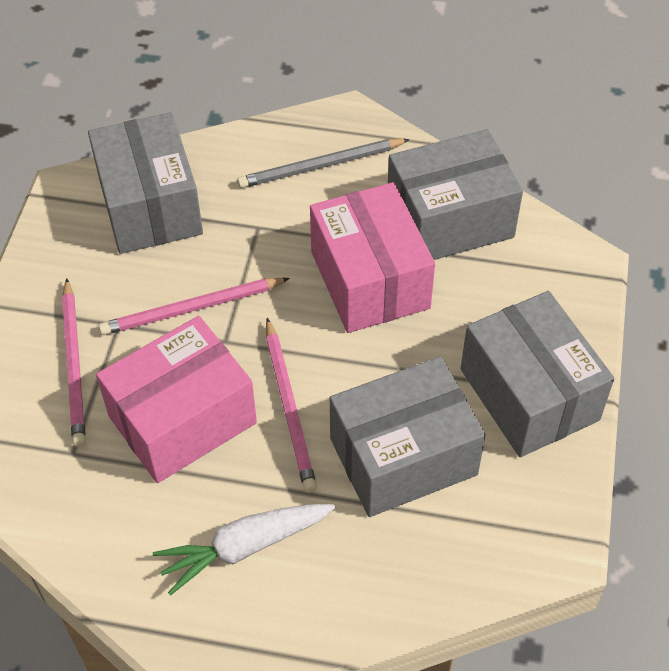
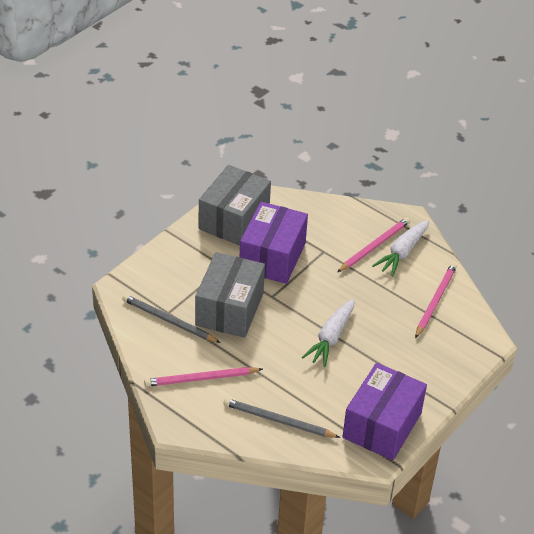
grey box: [88,112,203,254] [330,356,486,517] [388,129,523,260] [460,291,614,457] = 4 -> [195,252,265,338] [199,165,271,246] = 2
grey pencil: [237,139,410,188] = 1 -> [122,294,221,343] [224,398,340,438] = 2
pink box: [96,316,257,483] [310,182,435,333] = 2 -> none = 0
purple box: none = 0 -> [240,202,308,284] [343,363,427,460] = 2
white carrot: [153,504,335,596] = 1 -> [302,299,355,367] [372,220,429,277] = 2

